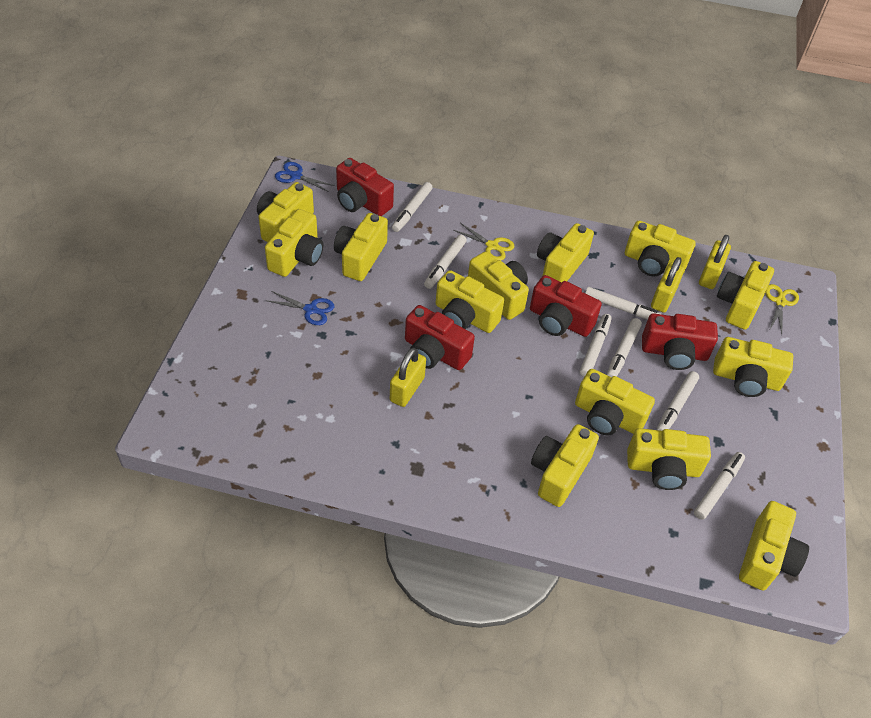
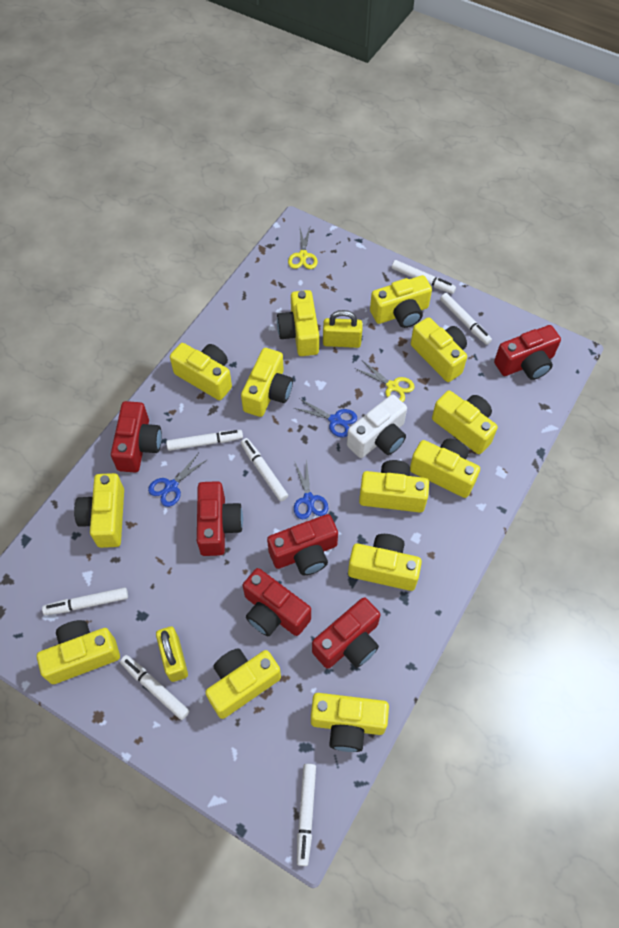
blue scissors: [265,291,334,325] [275,162,335,192] = 2 -> [148,454,208,507] [294,398,357,437] [294,458,328,519] = 3
red camera: [336,158,394,216] [405,305,475,370] [530,275,602,337] [642,313,718,370] = 4 -> [111,401,162,472] [197,481,243,556] [243,568,311,636] [267,514,338,575] [312,597,380,669] [494,325,561,380] = 6
white camera: none = 0 -> [347,394,407,458] = 1
yellow padlock: [390,348,426,407] [651,257,684,313] [699,235,731,289] = 3 -> [156,626,188,682] [323,310,363,348] = 2

